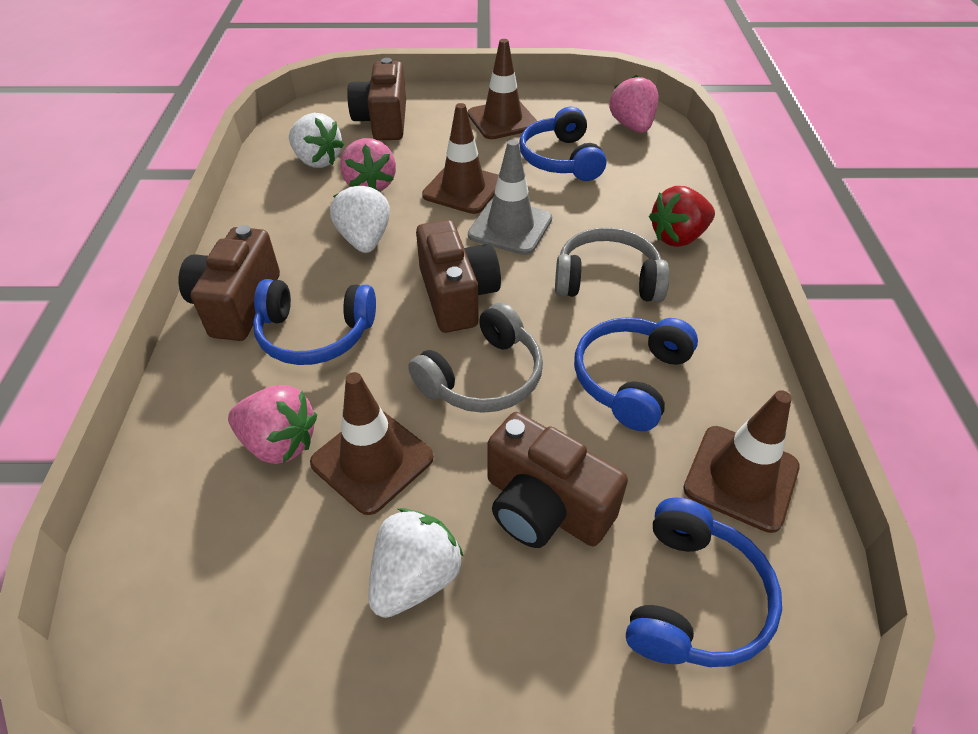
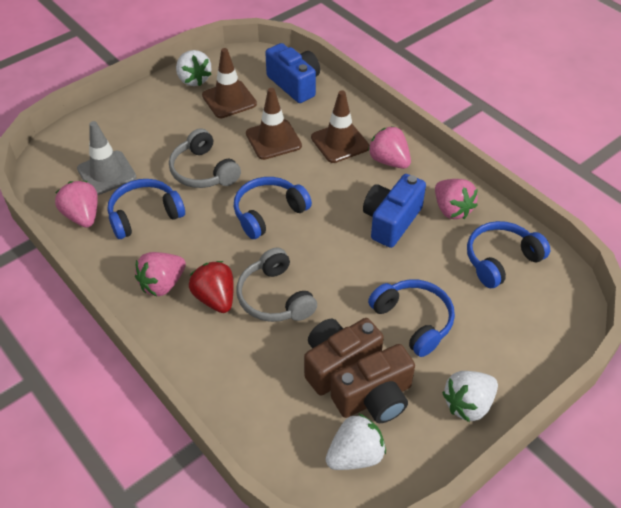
blue camera: none = 0 -> [265,43,320,103] [363,174,426,248] = 2
brown camera: [179,225,280,341] [347,58,406,140] [416,220,501,333] [487,412,628,548] = 4 -> [304,318,384,396] [331,344,415,423] = 2
brown traffic cone: [310,372,434,515] [422,103,499,214] [468,39,537,139] [683,390,800,533] = 4 -> [202,48,257,118] [246,88,302,160] [311,90,369,163] = 3
pink strawberry: [228,385,317,464] [340,138,396,192] [609,75,659,133] = 3 -> [55,181,98,228] [135,252,186,296] [368,126,411,169] [435,179,478,219] = 4

